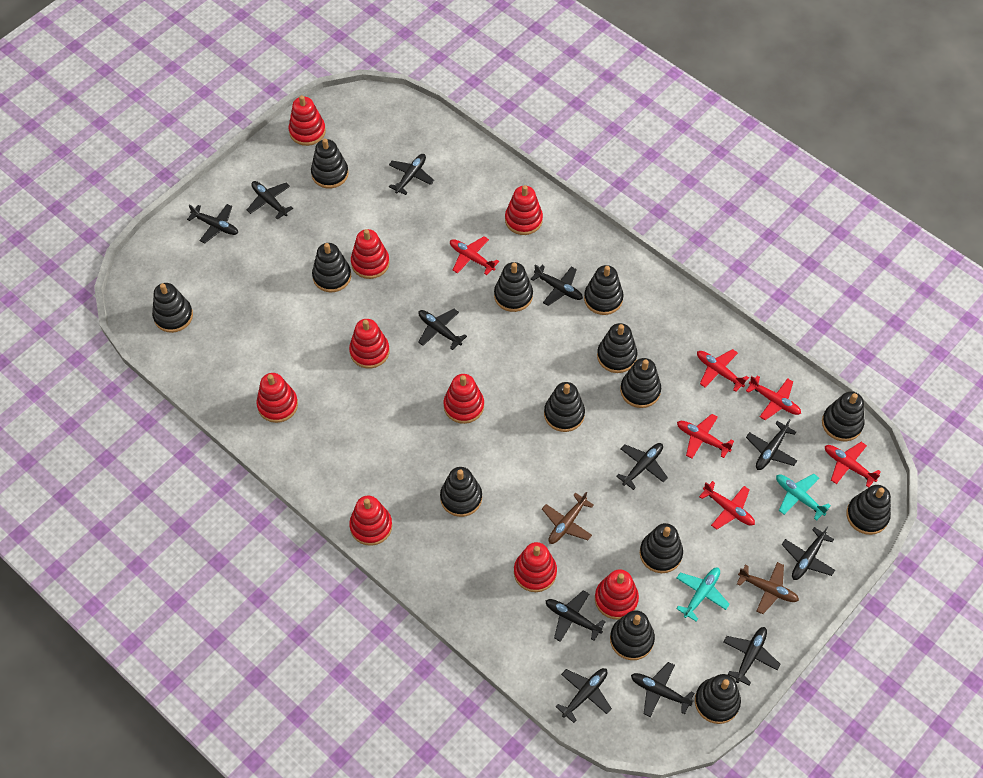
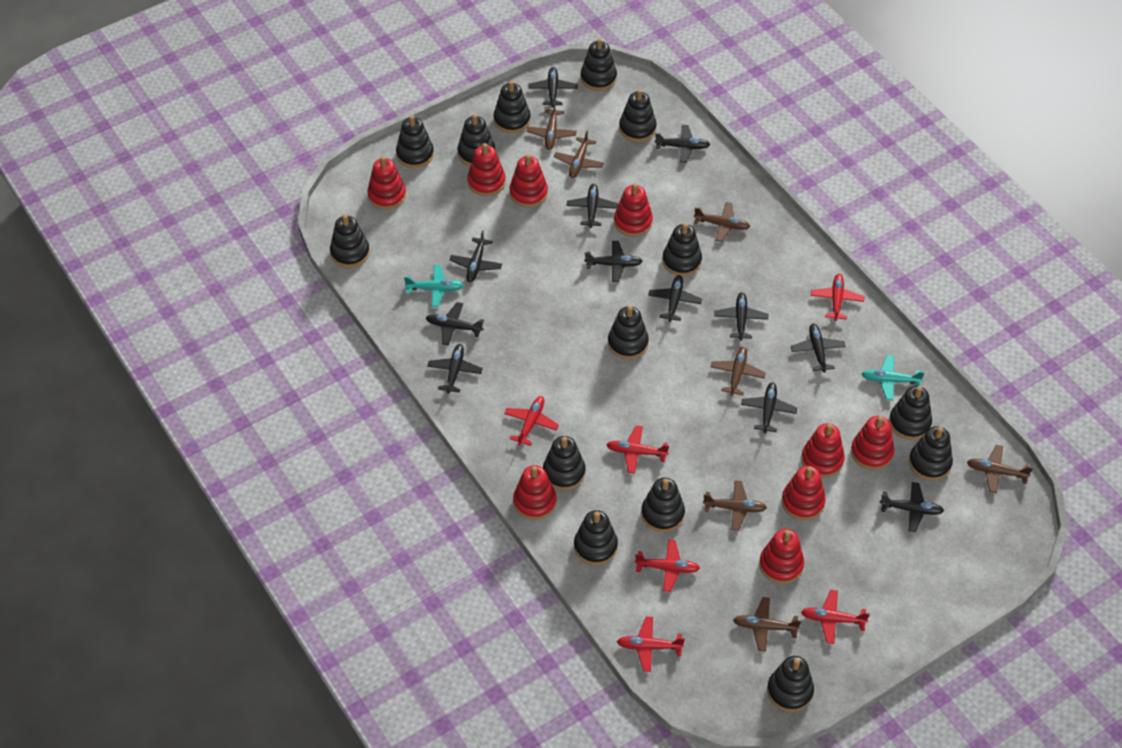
brown plane: [542,492,594,544] [737,562,799,614] = 2 -> [526,102,577,150] [554,131,604,178] [694,202,750,242] [703,481,767,531] [711,347,766,396] [733,597,801,652] [967,445,1033,493] = 7

